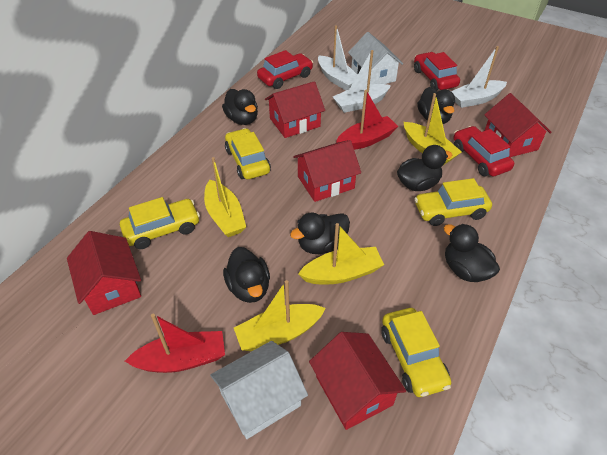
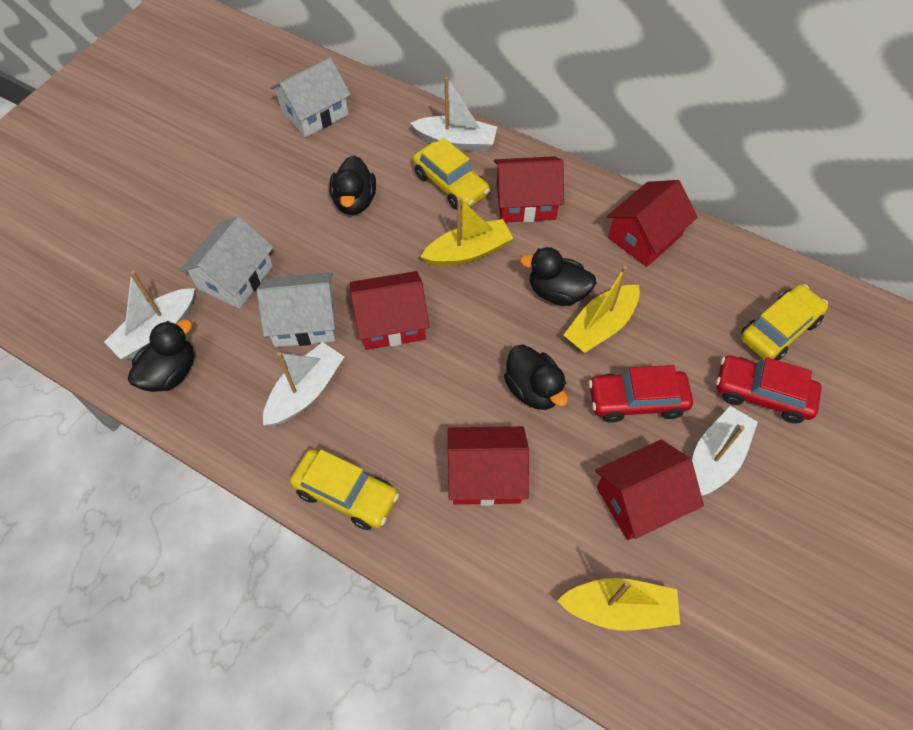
black duck: [222,89,258,125] [223,247,270,303] [290,213,350,254] [397,145,452,191] [417,87,455,124] [444,224,500,282] = 6 -> [128,319,194,392] [329,155,376,215] [504,345,568,410] [520,247,597,306] = 4
red boat: [125,313,225,373] [336,90,398,150] = 2 -> none = 0
red car: [257,50,313,89] [414,52,460,90] [453,126,514,177] = 3 -> [589,365,693,423] [716,356,822,423] = 2
white boat: [318,25,357,90] [333,50,391,113] [451,46,507,108] = 3 -> [104,271,195,359] [263,342,344,426] [411,77,497,152] [692,406,758,496] = 4
white house: [210,341,308,439] [348,32,403,84] = 2 -> [180,216,274,309] [257,272,336,347] [270,57,351,137] = 3
yellow boat: [204,157,246,237] [234,280,325,351] [298,223,384,284] [404,93,462,165] = 4 -> [420,197,514,266] [557,578,680,630] [564,266,640,353] = 3
yellow car: [120,197,200,249] [225,128,271,179] [381,308,451,397] [414,178,492,226] = 4 -> [290,449,399,530] [413,138,490,210] [741,284,828,360] = 3

